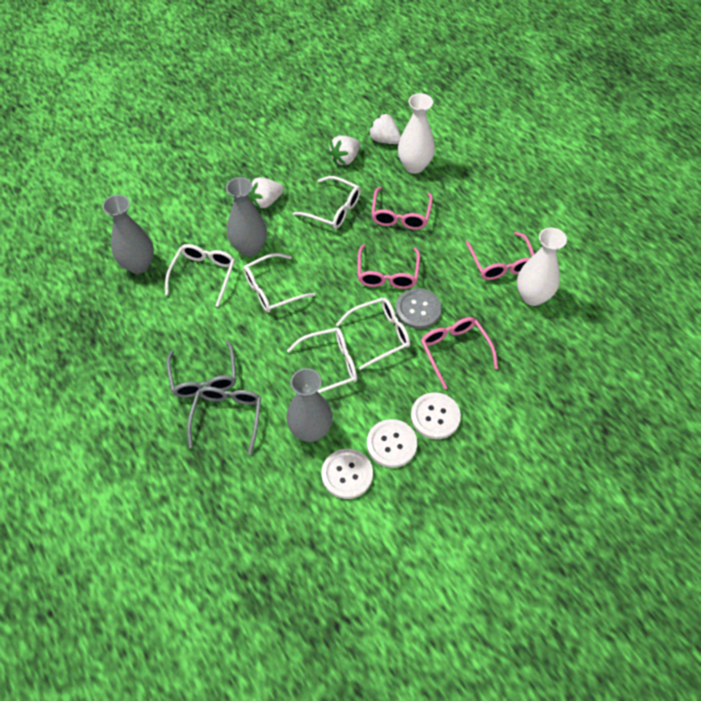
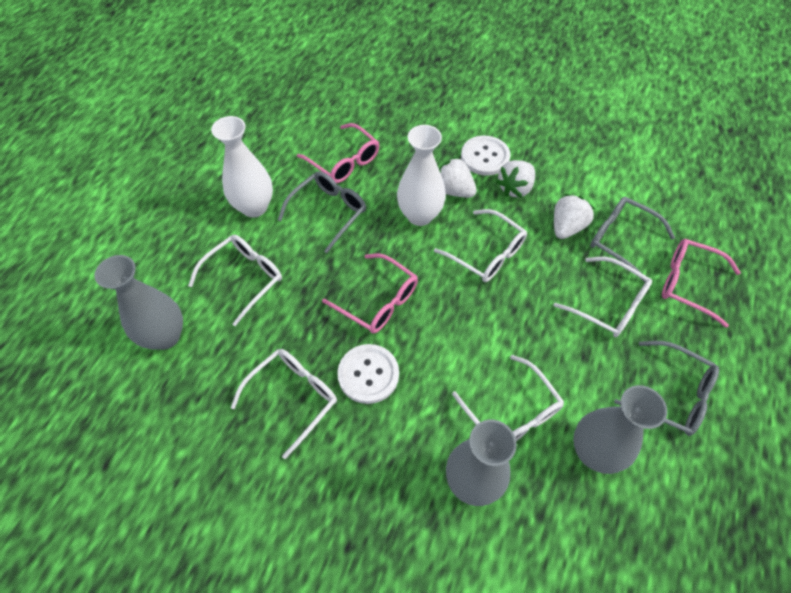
grey button: [396,288,442,329] = 1 -> none = 0
grey glasses: [166,340,236,398] [187,387,261,454] = 2 -> [278,171,366,253] [590,197,675,282] [614,341,719,436] = 3
pink glasses: [357,244,420,289] [371,187,433,230] [421,317,498,389] [465,232,534,280] = 4 -> [297,123,379,183] [322,253,418,333] [662,239,741,328] = 3
white button: [321,449,373,499] [367,419,417,468] [411,392,461,439] = 3 -> [337,344,399,404] [461,136,511,176] = 2

